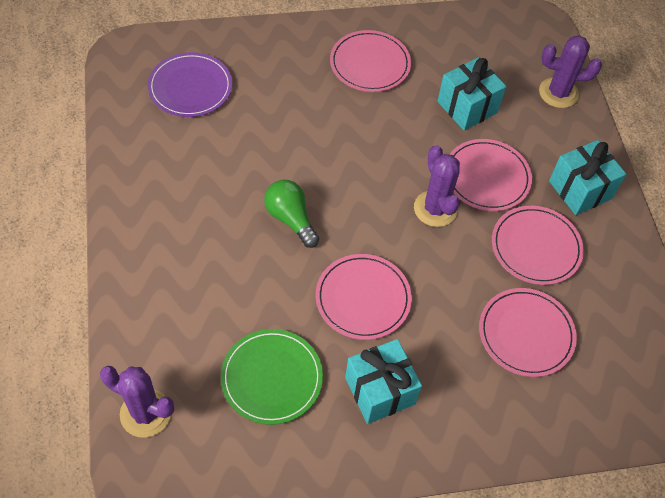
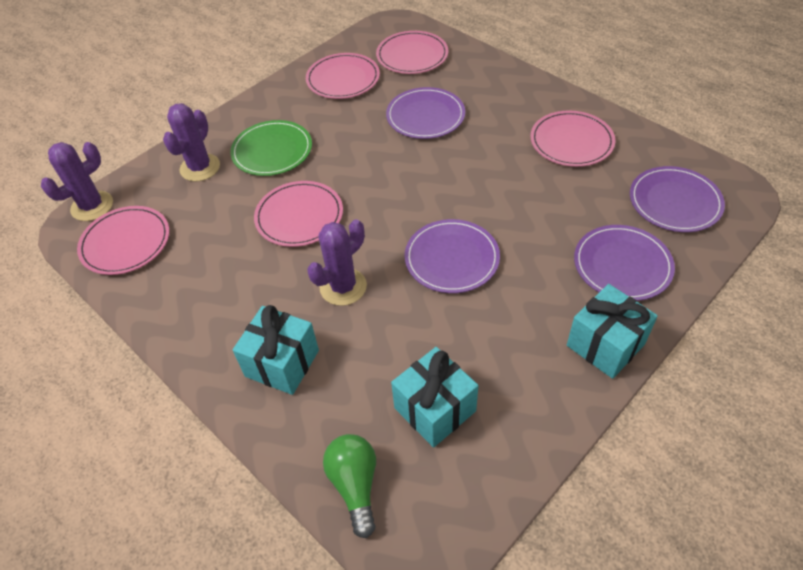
purple plate: [148,52,232,117] = 1 -> [386,87,465,139] [405,219,500,293] [574,225,675,301] [630,166,725,232] = 4

